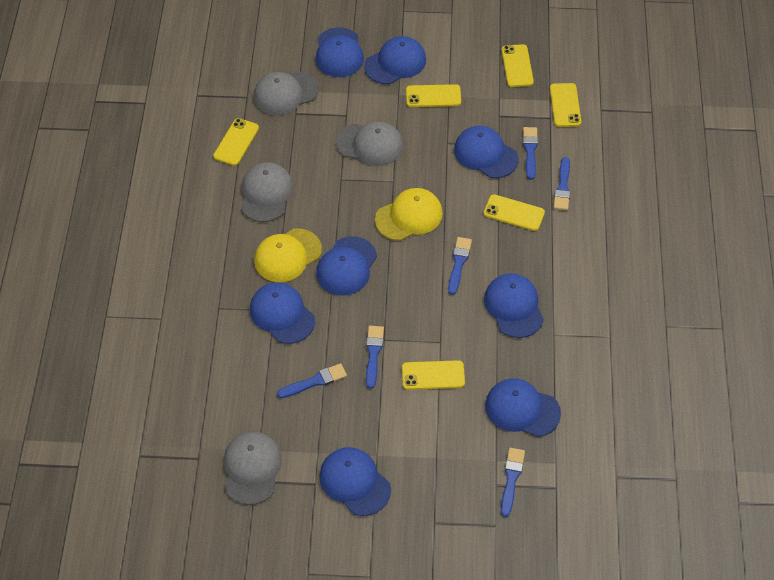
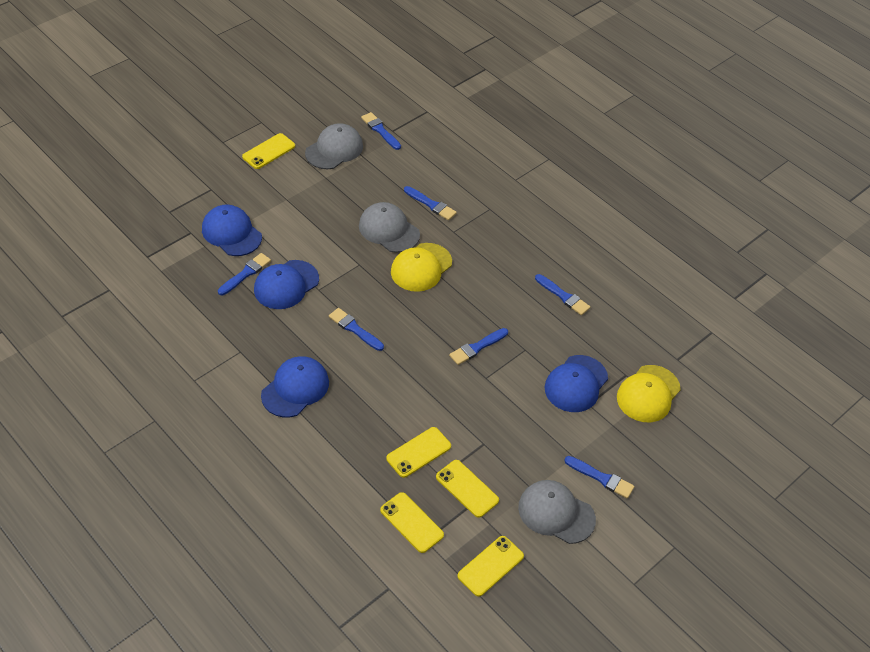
blue brush: [277,363,347,398] [366,326,384,389] [448,237,472,295] [501,448,525,517] [523,127,538,180] [553,157,570,210] = 6 -> [218,253,271,295] [329,308,384,351] [361,112,401,150] [404,186,457,220] [449,328,508,365] [535,274,590,315] [564,456,634,499] = 7
blue cap: [250,282,315,344] [316,27,364,77] [316,236,377,295] [319,447,391,516] [364,36,426,84] [454,126,519,178] [484,273,544,338] [485,378,561,437] = 8 -> [202,205,262,256] [254,260,319,309] [261,356,329,417] [545,355,608,412] = 4
grey cap: [224,432,282,505] [241,162,293,222] [254,71,318,115] [336,121,403,166] = 4 -> [305,123,363,169] [359,202,420,253] [518,480,596,544] = 3
yellow phone: [213,118,259,166] [402,360,465,390] [406,84,461,107] [484,194,545,231] [502,44,534,87] [550,83,581,127] = 6 -> [242,133,295,169] [380,492,444,553] [386,427,451,478] [436,460,499,518] [458,536,524,597] = 5

